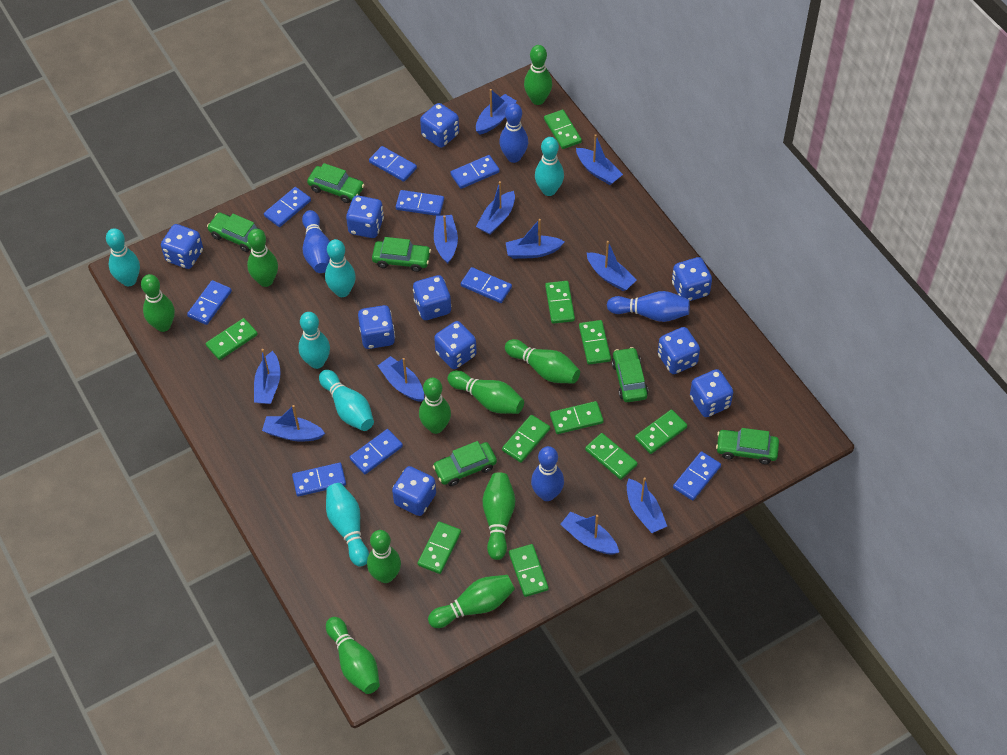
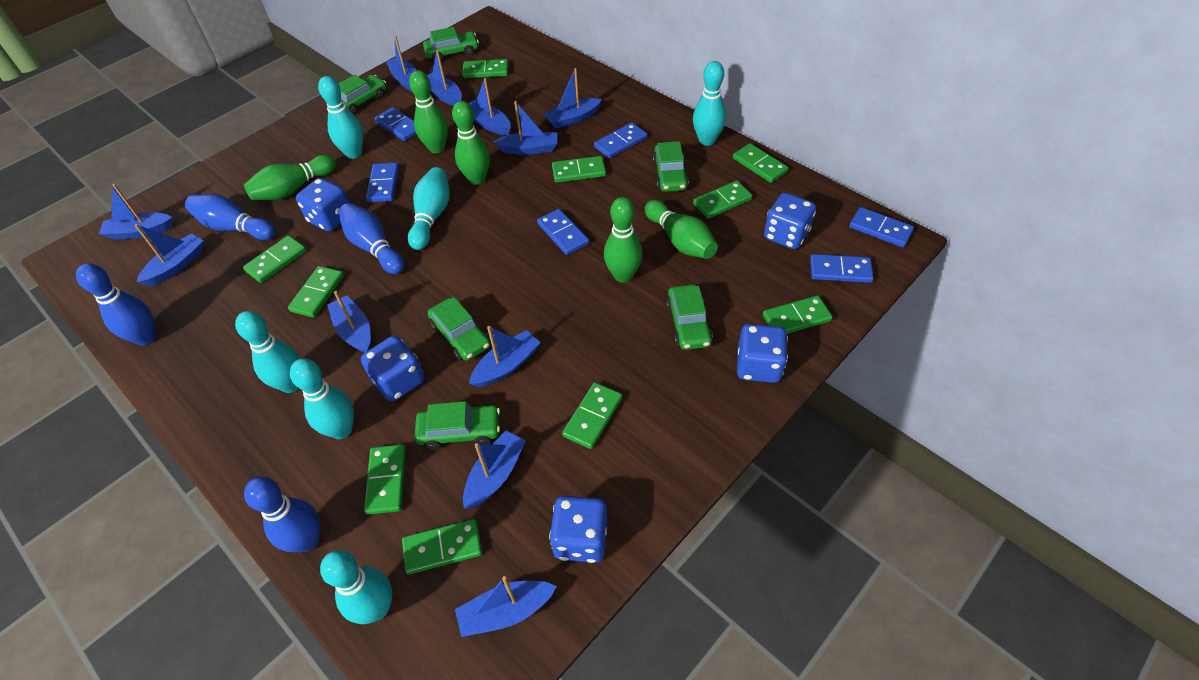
blue dice: [161,224,203,269] [346,195,384,238] [358,305,395,349] [392,466,436,516] [413,275,451,320] [420,103,459,148] [434,321,477,369] [658,327,700,374] [672,257,712,301] [690,369,733,417] = 10 -> [296,178,349,232] [361,336,424,402] [549,496,608,563] [737,324,788,383] [764,193,816,249] = 5
blue domino: [187,280,232,325] [264,187,311,227] [292,463,346,496] [350,429,403,474] [369,146,417,182] [396,190,444,216] [450,155,500,189] [461,267,512,303] [673,451,721,501] = 9 -> [366,163,399,202] [375,107,416,141] [537,209,589,255] [594,123,647,158] [810,254,874,283] [849,207,914,247] = 6
green bowling pin: [141,274,175,332] [247,229,278,287] [326,617,380,694] [367,530,401,583] [419,378,451,434] [428,575,515,628] [447,370,524,414] [482,473,515,560] [505,339,580,384] [524,45,552,105] = 10 -> [244,155,336,200] [409,70,448,153] [452,101,490,185] [604,197,643,283] [645,200,718,259] = 5

